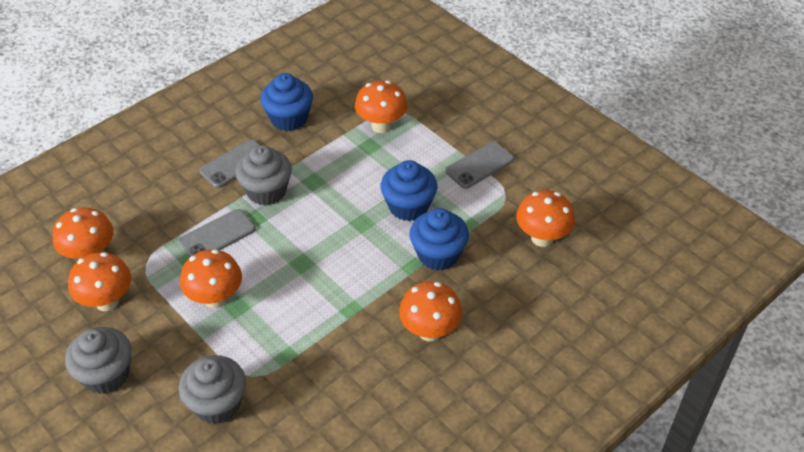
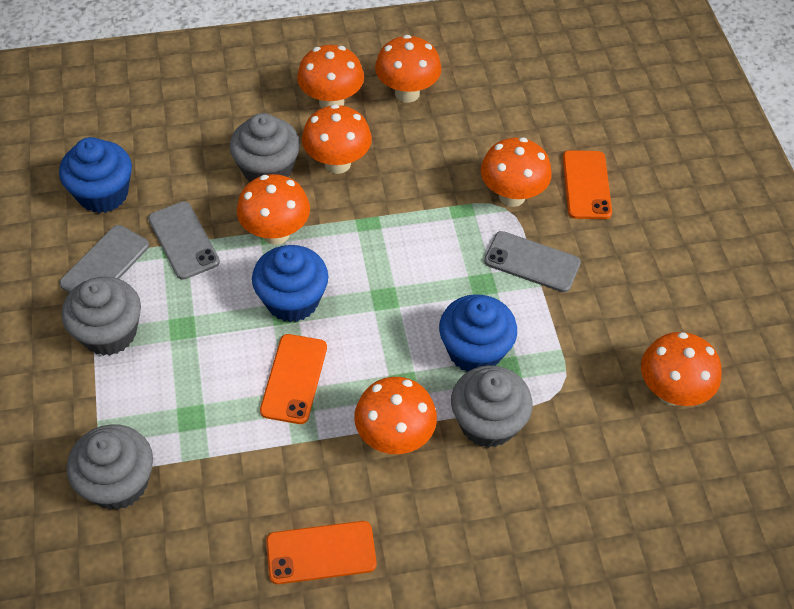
grey cupcake: [65,327,132,394] [179,355,246,424] [235,145,292,206] = 3 -> [62,277,141,356] [67,424,153,510] [230,113,300,183] [451,365,533,448] = 4
orange mushroom: [53,207,113,259] [68,252,131,311] [180,249,242,308] [355,80,408,133] [399,281,463,341] [516,190,575,247] = 6 -> [237,174,310,245] [297,45,364,108] [302,104,372,174] [354,377,437,454] [375,35,442,103] [481,137,552,207] [641,332,722,406] = 7
orange phone: none = 0 -> [260,334,327,424] [266,521,377,584] [563,150,612,219] = 3

